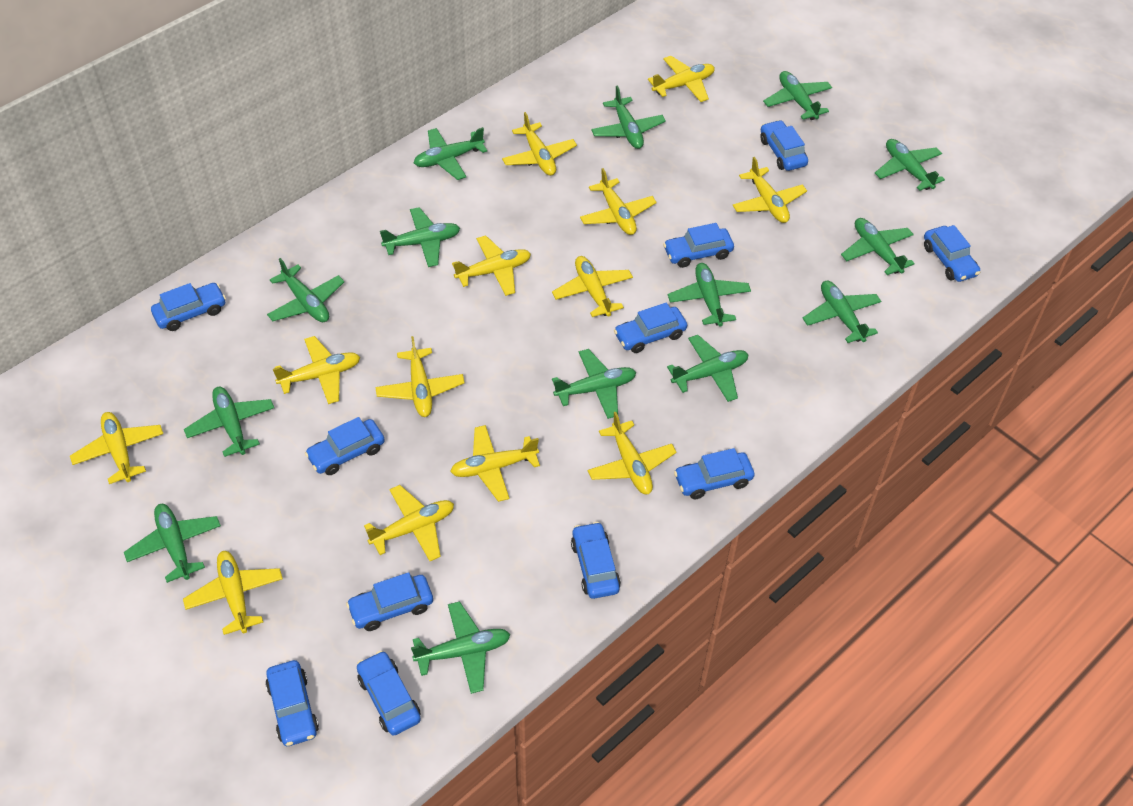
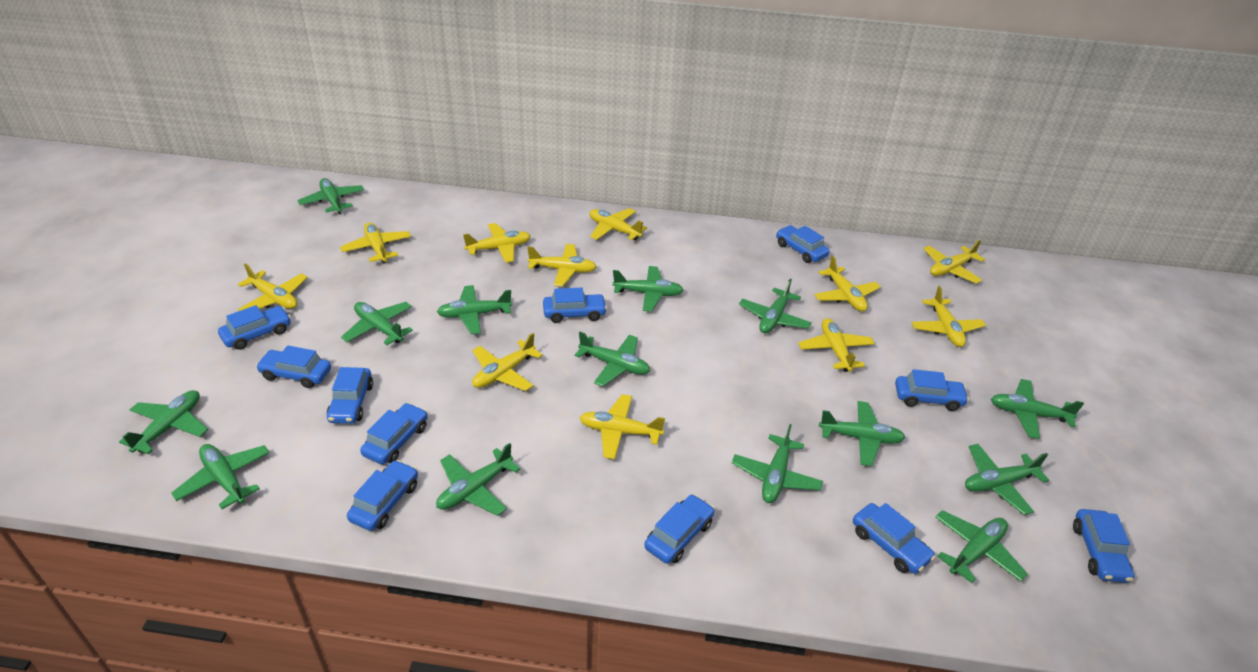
yellow plane: [70,412,163,484] [183,551,283,635] [273,336,360,404] [364,485,454,561] [375,336,465,417] [450,425,540,502] [452,235,531,296] [502,112,577,176] [552,256,633,317] [580,168,657,235] [588,412,676,494] [648,56,715,102] [732,157,807,223] = 13 -> [238,263,308,311] [340,222,411,264] [463,223,531,263] [472,333,543,391] [527,244,597,287] [579,394,665,459] [589,208,647,240] [798,318,875,372] [814,256,881,311] [911,286,986,347] [923,240,985,284] = 11

